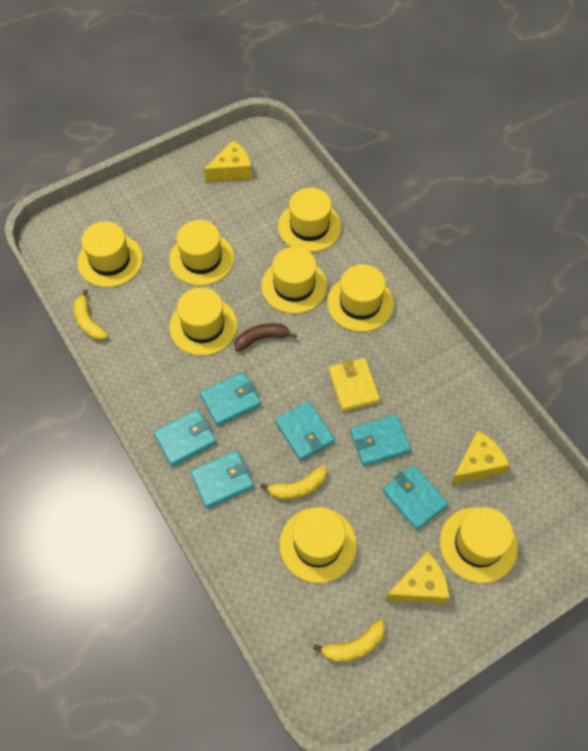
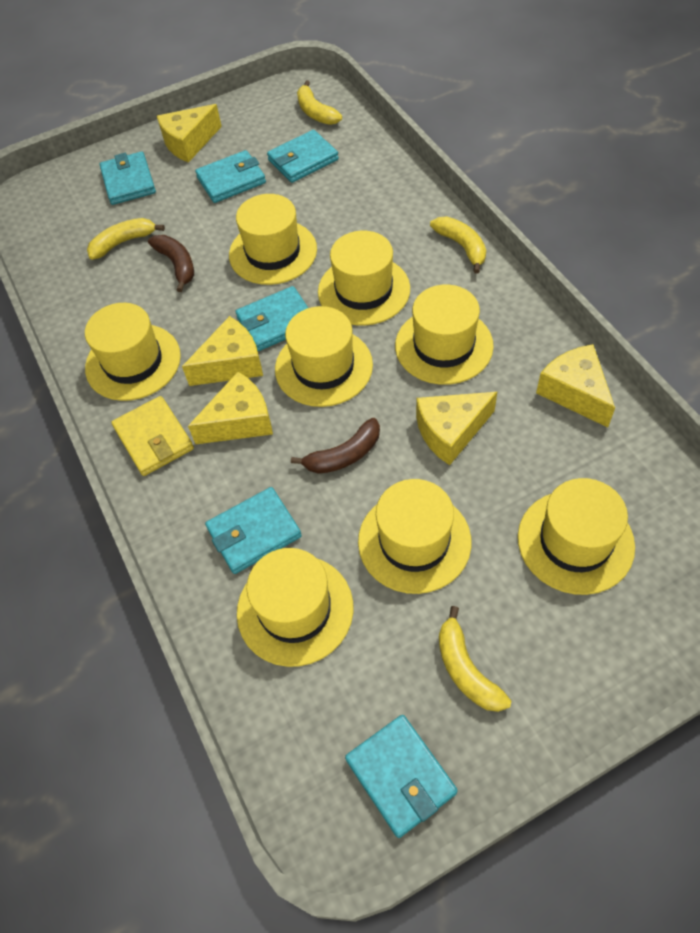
brown banana: [235,323,297,352] = 1 -> [148,235,194,292] [291,418,380,474] = 2
yellow banana: [74,289,108,341] [260,465,327,500] [313,620,385,662] = 3 -> [87,218,165,260] [297,81,342,125] [430,216,486,274] [439,606,511,712] = 4
yellow cheese: [204,140,252,182] [385,551,450,604] [450,430,510,485] = 3 -> [157,104,222,163] [182,316,263,386] [188,372,273,444] [416,392,497,465] [536,344,615,427] = 5

